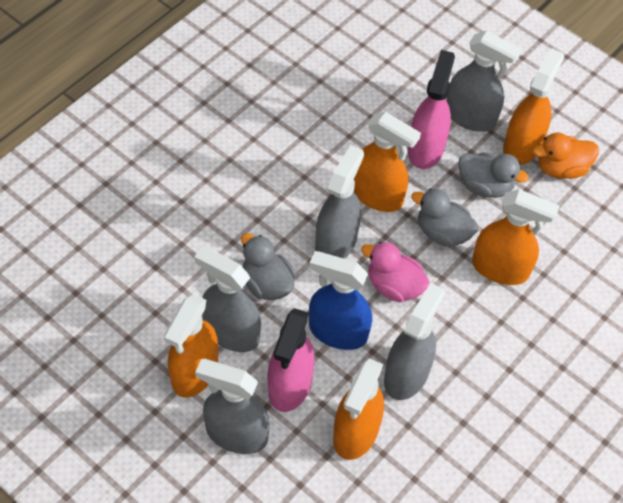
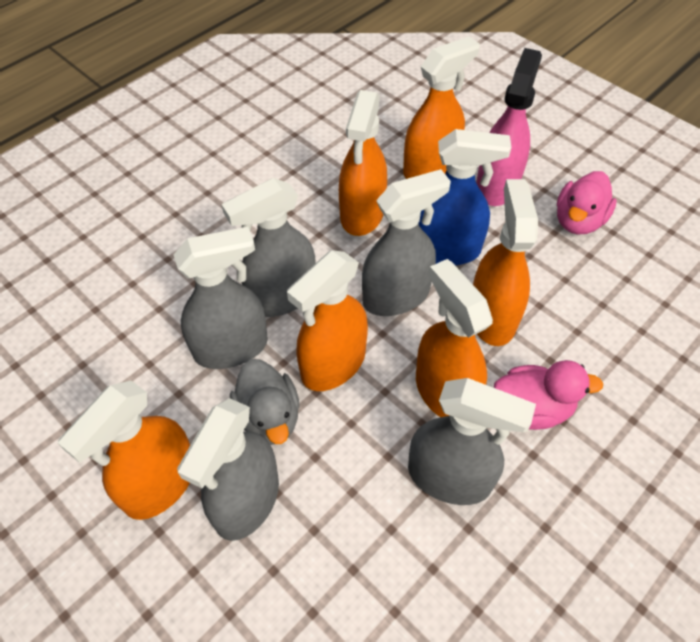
grey duck: [241,233,296,300] [411,188,478,247] [458,153,529,198] = 3 -> [230,359,300,445] = 1
orange duck: [533,133,599,179] = 1 -> none = 0
orange spray bottle: [164,294,218,398] [333,358,384,460] [354,112,421,212] [472,189,560,285] [503,48,564,165] = 5 -> [57,381,190,520] [287,250,368,391] [339,90,387,236] [403,36,480,179] [416,259,493,417] [473,179,538,346] = 6
pink duck: [361,242,430,303] = 1 -> [494,360,603,430] [557,171,617,235] = 2
pink spray bottle: [268,308,315,412] [408,50,455,169] = 2 -> [476,48,542,206] = 1

